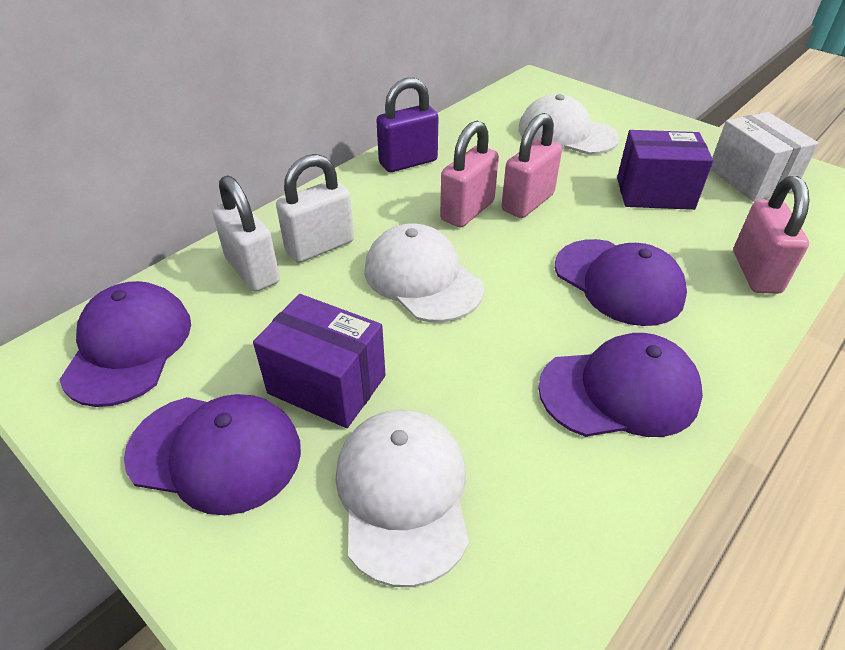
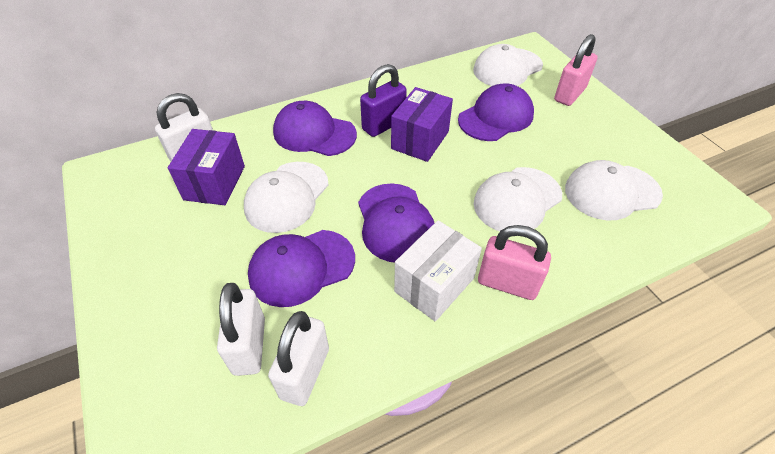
pink padlock: [440,120,499,228] [501,113,562,218] [733,176,809,294] = 3 -> [478,225,551,300] [554,34,598,106] = 2
white cap: [336,410,469,587] [364,223,484,323] [518,94,620,155] = 3 -> [244,162,329,233] [473,44,543,86] [474,167,562,231] [565,160,663,221] = 4
white padlock: [212,175,280,292] [276,154,354,263] = 2 -> [155,93,213,161] [217,283,265,376] [268,311,329,406] = 3

